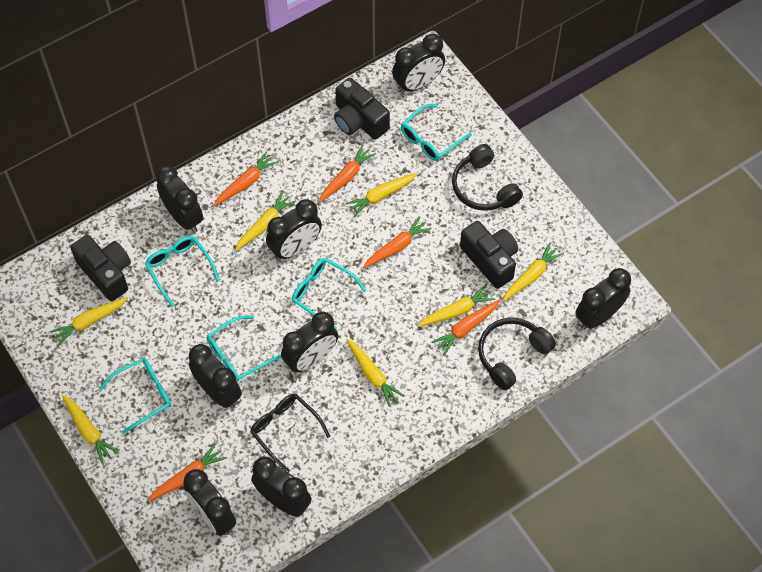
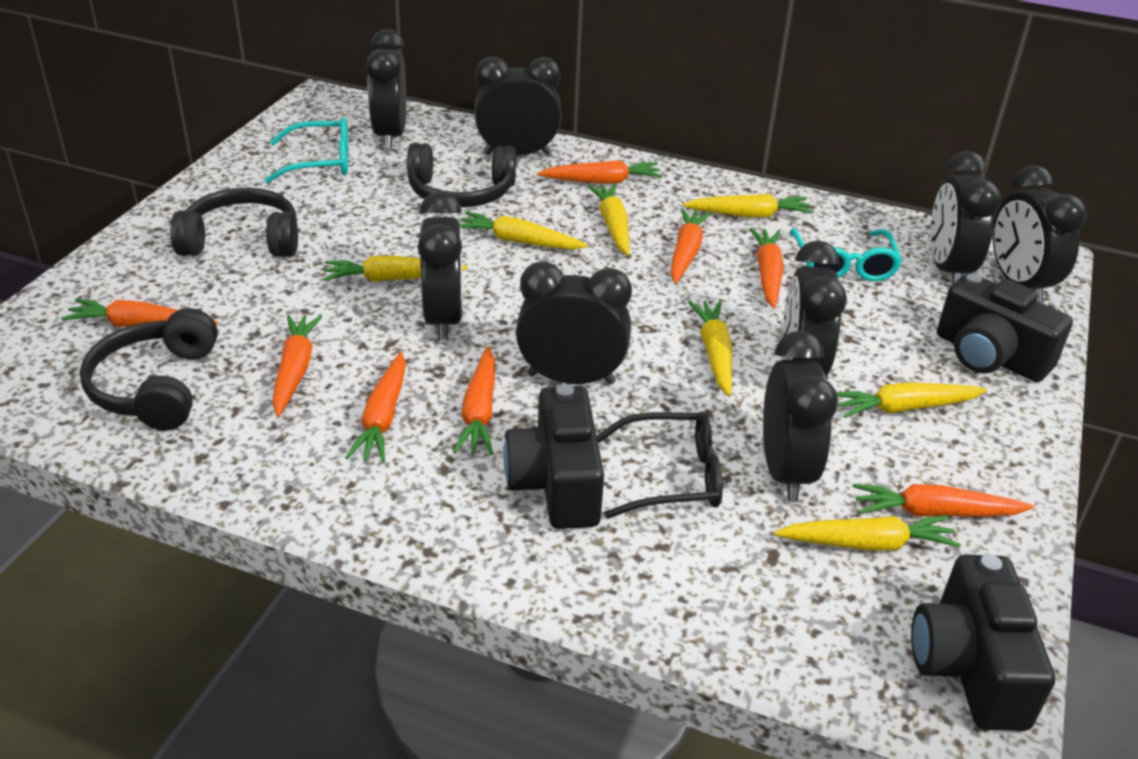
black headphones: [452,144,523,211] [478,317,556,390] = 2 -> [80,308,218,430] [170,188,298,257] [407,143,516,207] = 3
orange carrot: [147,443,227,502] [214,151,279,206] [319,144,376,203] [363,216,432,268] [431,300,500,356] = 5 -> [61,299,218,327] [272,315,323,417] [345,352,406,462] [453,347,495,455] [537,160,663,184] [671,208,711,284] [749,228,784,308] [853,484,1034,517] = 8
turquoise glasses: [99,358,171,434] [145,236,220,307] [207,316,281,382] [292,258,367,330] [401,104,472,161] = 5 -> [265,118,349,183] [789,228,902,281] = 2

